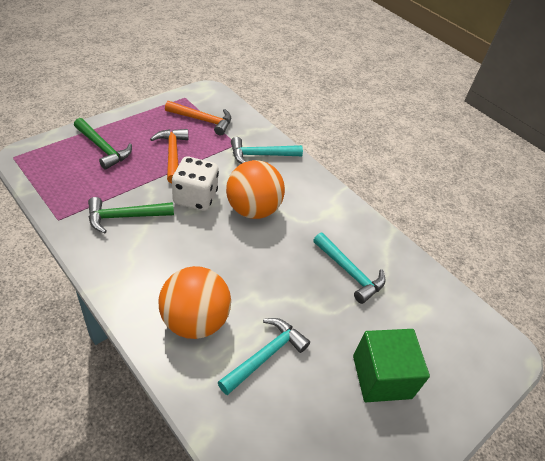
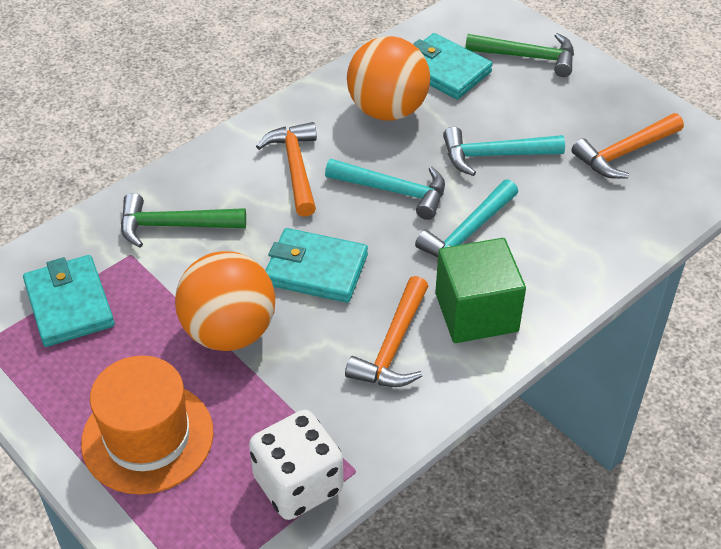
orange hammer: [150,129,188,184] [165,101,231,136] = 2 -> [256,122,317,217] [345,276,428,387] [571,113,684,179] = 3
orange hat: none = 0 -> [81,355,214,494] = 1
turquoise wallet: none = 0 -> [23,255,115,347] [265,228,368,303] [413,33,493,99] = 3

